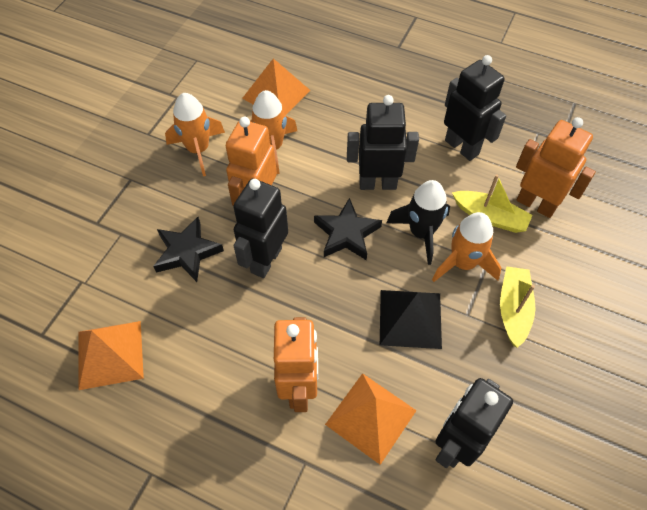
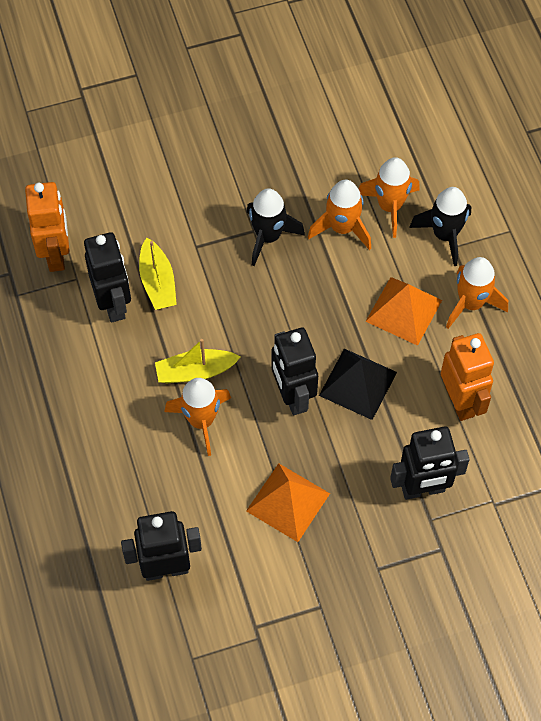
black rocket: [387,180,450,265] = 1 -> [247,189,305,266] [409,187,472,266] = 2
black star: [153,217,224,282] [314,198,382,260] = 2 -> none = 0
orange pyramid: [79,321,144,390] [242,58,311,115] [325,373,417,465] = 3 -> [246,463,330,542] [365,277,442,346] = 2
orange robot: [226,117,277,206] [274,317,318,412] [516,117,596,218] = 3 -> [25,182,69,272] [441,333,494,421] = 2
orange rocket: [165,93,225,176] [250,90,297,174] [432,212,502,282] = 3 -> [165,378,231,456] [308,180,371,250] [359,157,420,238] [446,257,508,329] = 4

